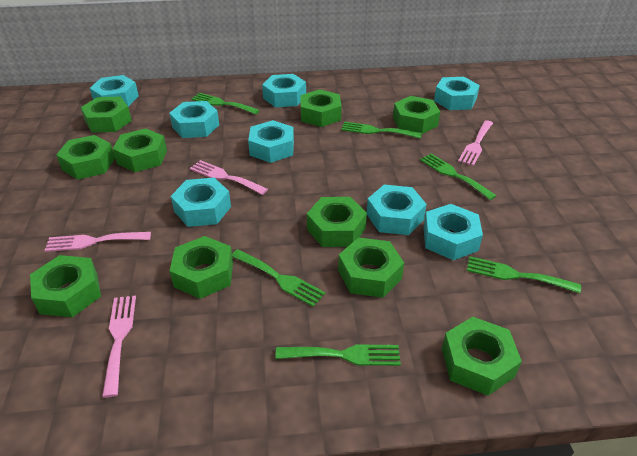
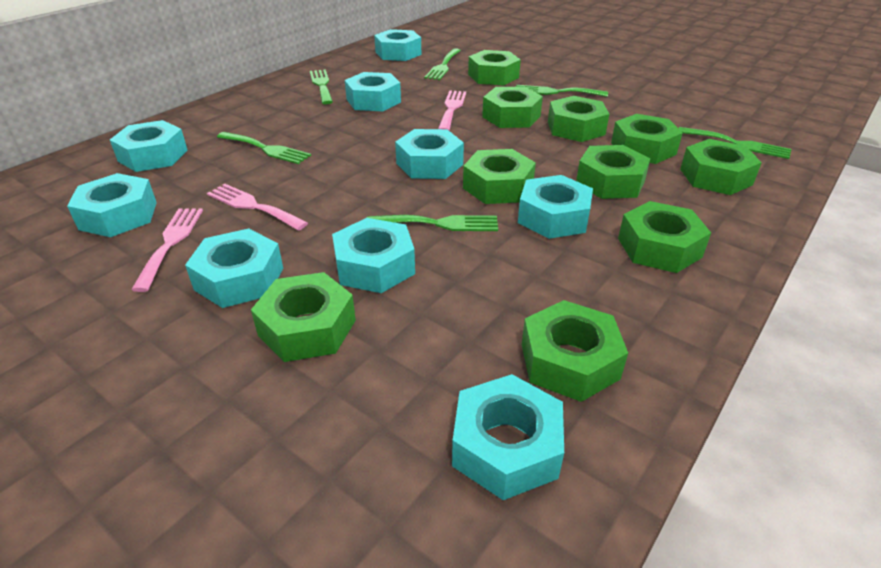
pink fork: [44,232,151,252] [102,295,136,397] [190,160,268,195] [458,120,493,166] = 4 -> [131,208,203,292] [207,184,308,231] [438,90,466,130] = 3
turquoise nut: [90,75,139,107] [169,101,219,138] [171,178,231,227] [248,120,294,163] [262,74,306,107] [367,185,427,235] [423,204,483,260] [434,77,480,110] = 8 -> [67,173,157,237] [110,120,188,172] [185,229,283,308] [332,218,415,293] [345,72,401,112] [374,29,421,61] [395,129,464,179] [452,374,564,500] [518,175,593,239] = 9

